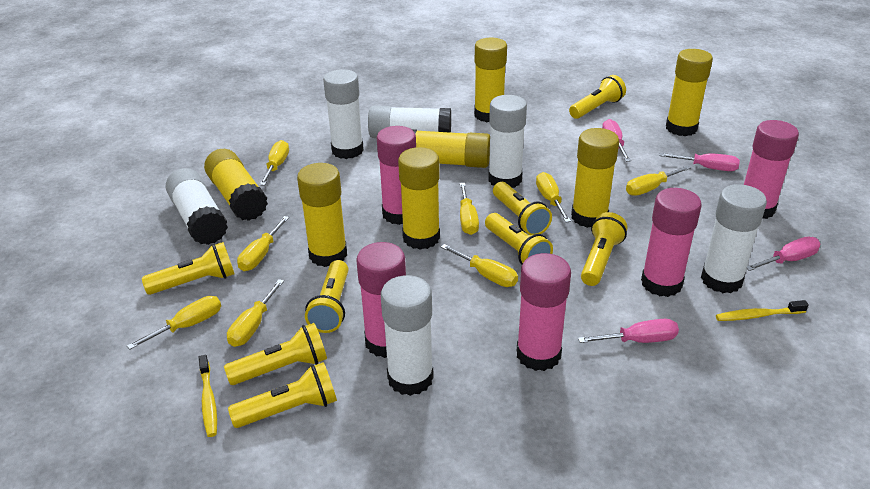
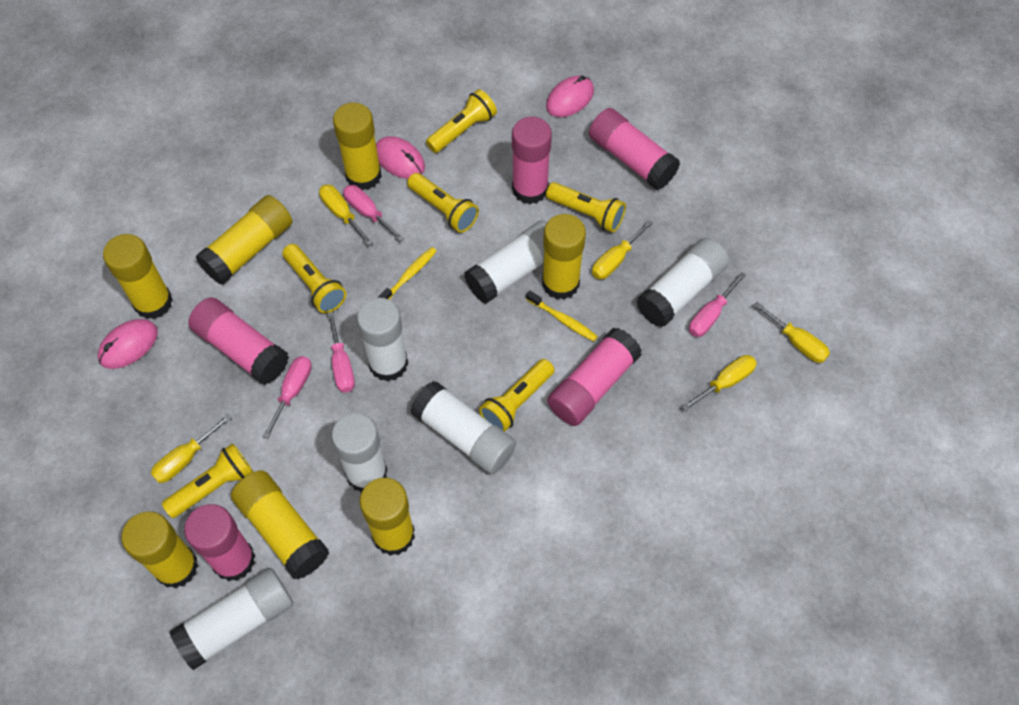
pink mouse: none = 0 -> [98,319,158,369] [376,136,425,179] [546,76,594,117] = 3
yellow flashlight: [142,242,235,295] [224,323,327,385] [228,362,337,428] [305,260,349,333] [485,213,553,265] [493,182,552,235] [569,75,626,119] [581,212,627,286] = 8 -> [162,443,253,518] [282,244,346,313] [407,173,479,233] [426,89,497,153] [479,359,555,432] [546,182,626,232] = 6
yellow screwdriver: [127,296,221,350] [227,279,284,347] [237,216,289,271] [260,140,289,186] [441,244,518,287] [460,183,479,235] [536,172,571,222] [626,166,691,196] = 8 -> [151,414,231,483] [319,185,373,246] [592,220,653,279] [682,355,757,412] [753,302,830,363] = 5

